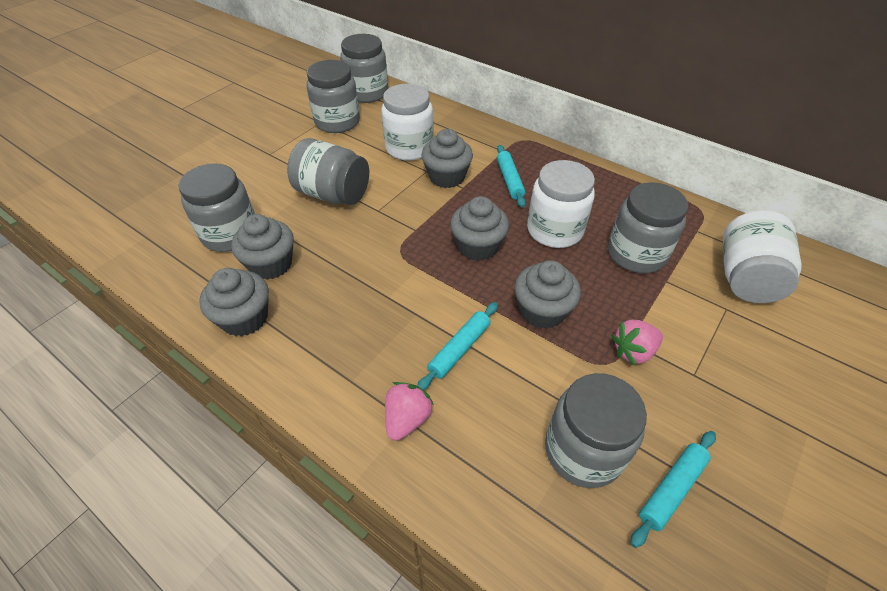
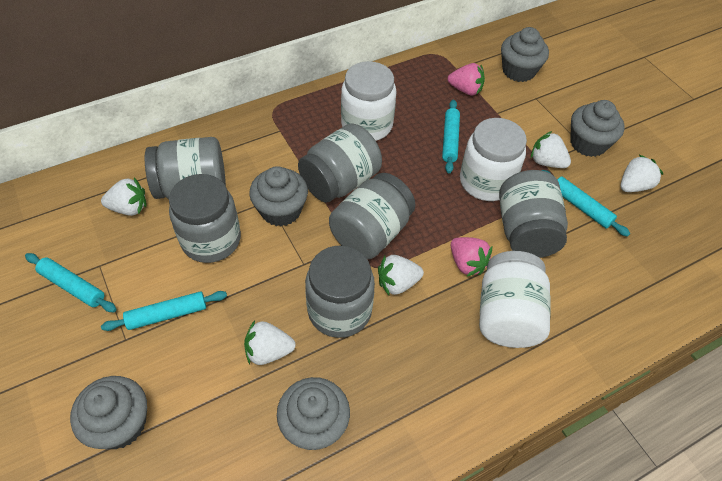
turquoise rolling pin: [417,302,498,390] [497,145,526,208] [631,431,716,548] = 3 -> [25,253,117,312] [101,291,227,331] [442,100,460,173] [542,170,630,237] = 4
white strawberry: none = 0 -> [101,178,146,216] [244,320,296,365] [378,255,424,295] [531,131,571,168] [620,155,663,192] = 5

